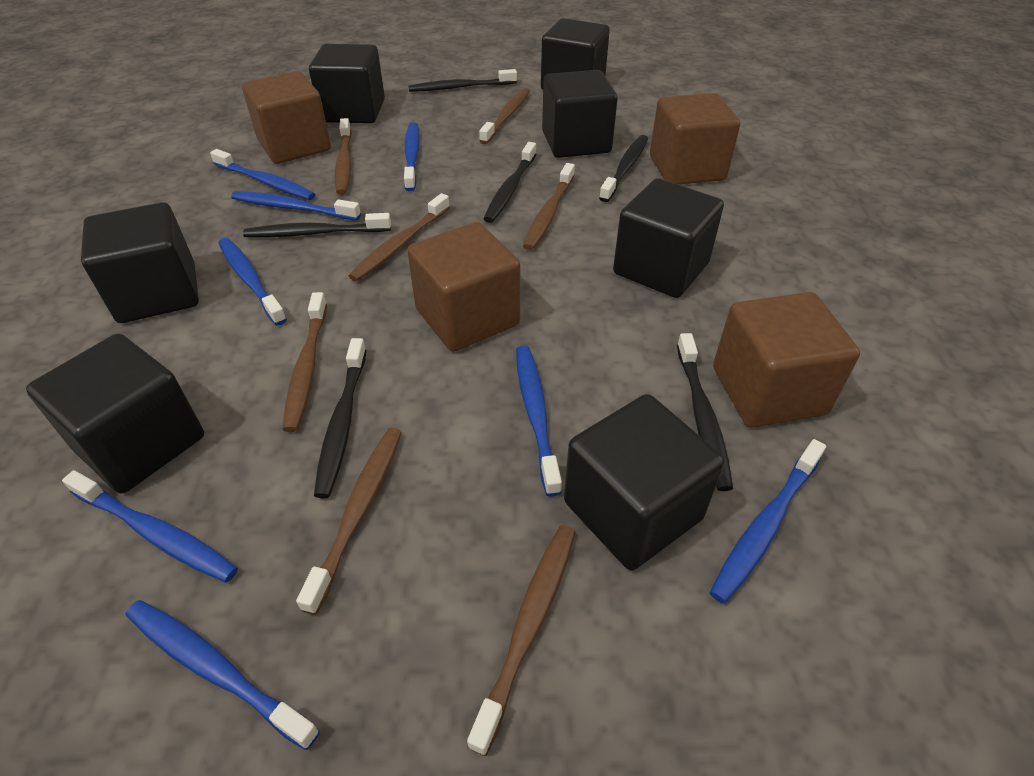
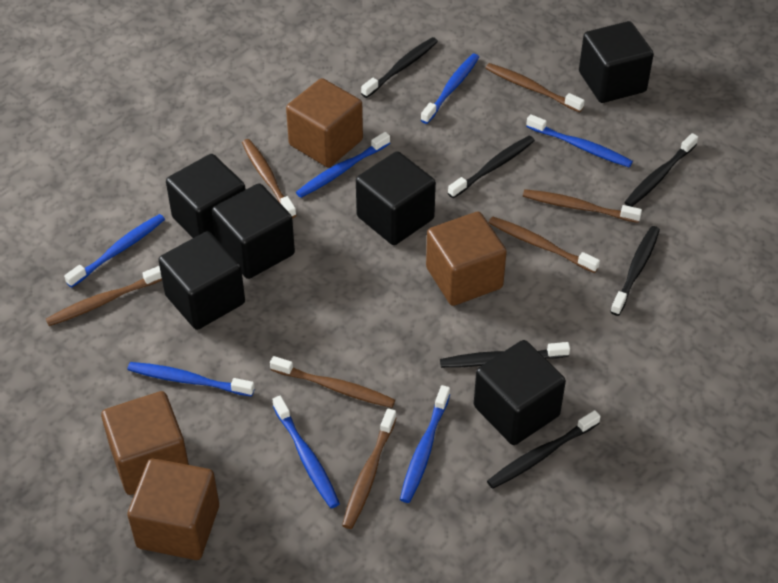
black cube: [26,333,204,493] [81,202,199,323] [309,44,385,124] [541,18,610,90] [542,70,618,158] [564,394,724,571] [613,178,724,298] = 7 -> [158,231,245,330] [166,154,246,238] [212,183,295,279] [356,151,436,245] [474,340,566,445] [579,21,654,103] = 6
blue toothbrush: [62,470,238,582] [126,600,320,750] [210,149,315,200] [218,238,287,326] [231,191,361,220] [404,122,420,191] [516,346,562,496] [709,439,826,604] = 8 -> [64,214,165,288] [127,362,255,397] [272,396,340,508] [296,132,390,198] [400,385,450,503] [421,54,479,124] [526,114,633,167] = 7

